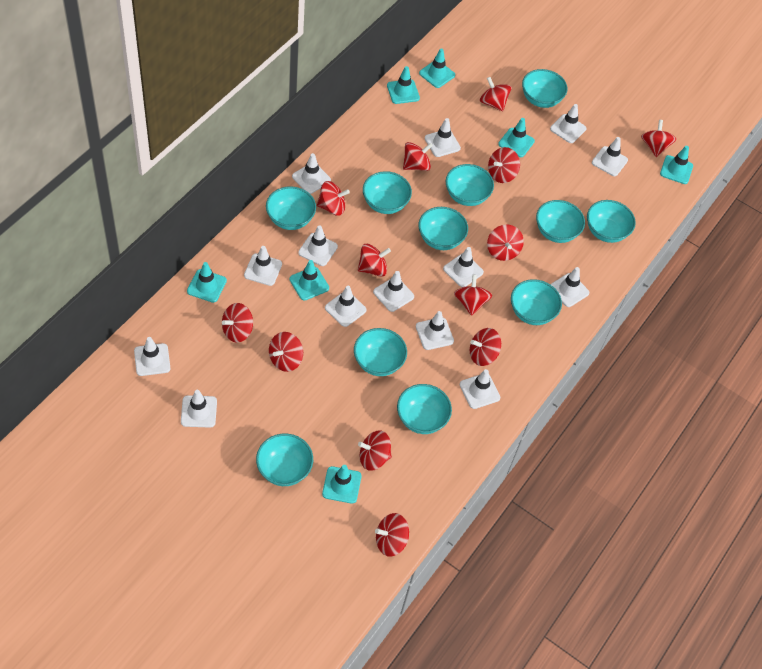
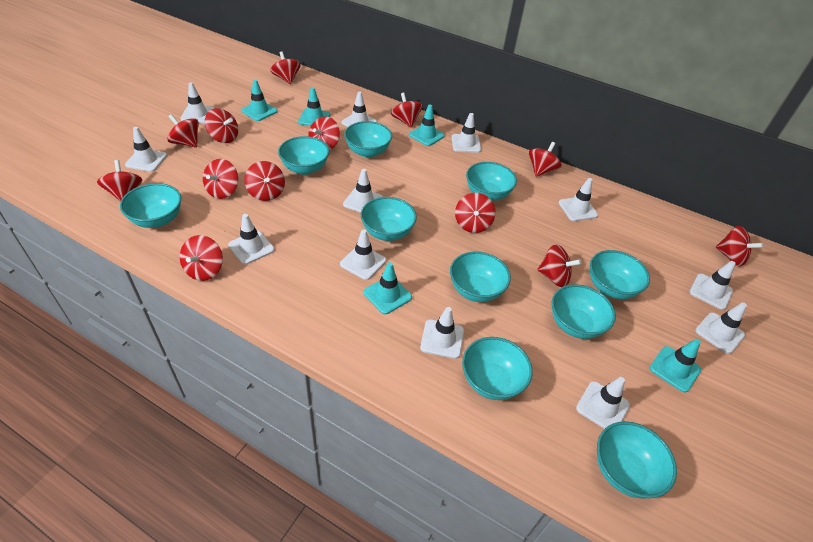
turquoise bowl: [256,434,313,486] [266,186,316,230] [354,328,407,376] [363,171,412,214] [397,384,452,434] [419,207,468,250] [446,164,494,206] [511,279,562,325] [522,69,567,108] [536,200,585,243] [587,200,636,243] = 11 -> [120,183,181,228] [278,136,329,175] [344,121,392,158] [361,197,417,241] [450,252,511,302] [462,337,533,400] [466,162,517,201] [552,284,616,339] [590,250,650,299] [597,421,677,498] = 10
turquoise traffic cone: [187,262,227,303] [289,260,329,300] [322,465,362,504] [387,66,420,104] [419,49,455,88] [498,118,535,157] [660,146,693,184] = 7 -> [241,80,278,121] [298,87,330,126] [364,262,412,314] [409,105,445,146] [649,339,701,392] = 5
white traffic cone: [134,337,170,376] [181,390,217,427] [244,246,282,286] [292,153,331,194] [298,226,338,266] [325,286,367,327] [373,271,414,312] [416,311,454,350] [425,118,461,157] [443,247,484,287] [460,369,500,409] [550,104,587,143] [550,267,589,307] [592,137,628,176] = 14 -> [125,127,167,172] [180,82,214,123] [228,214,275,265] [340,229,386,280] [341,91,377,127] [343,169,383,213] [420,307,464,359] [451,113,481,153] [559,178,598,221] [576,377,630,429] [689,261,736,310] [695,302,747,354] = 12

